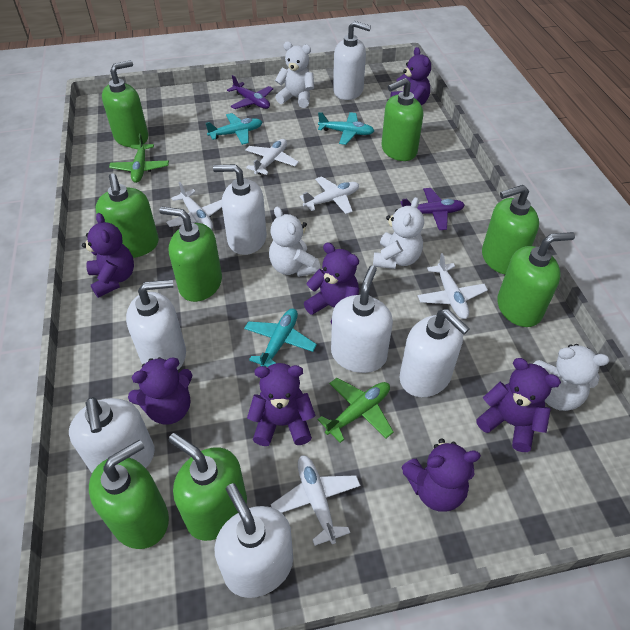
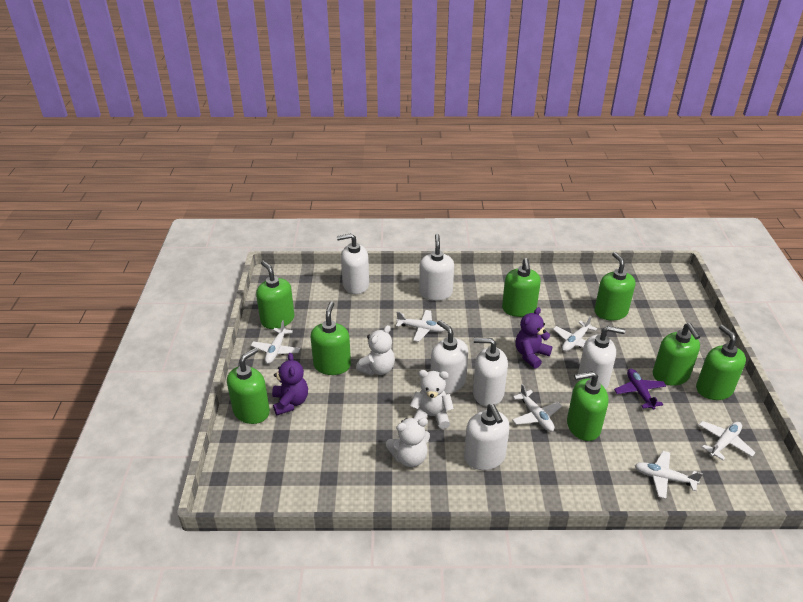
green plane: [109,133,169,183] [318,378,394,443] = 2 -> none = 0
purple plane: [227,75,273,109] [401,188,465,230] = 2 -> [614,369,666,410] = 1
purple teddy bear: [82,213,134,298] [128,357,192,425] [247,363,315,446] [304,243,359,324] [390,47,431,106] [401,438,481,511] [476,358,561,452] = 7 -> [272,353,308,415] [516,307,552,369] = 2
turquoise plane: [206,113,262,145] [244,309,317,367] [318,112,374,145] = 3 -> none = 0
white plane: [166,182,222,230] [245,139,299,175] [271,455,361,546] [300,176,359,214] [417,253,488,319] = 5 -> [251,320,300,364] [396,310,445,342] [512,384,562,432] [553,316,597,351] [635,451,703,499] [699,421,756,460] = 6
white soap dispenser: [69,397,155,473] [126,279,186,370] [213,164,267,255] [215,483,293,598] [331,266,393,373] [333,21,371,100] [400,309,470,397] = 7 -> [337,233,369,294] [419,234,454,301] [431,320,468,394] [464,404,510,470] [473,338,508,406] [578,326,625,389] = 6
white teddy bear: [269,206,320,277] [275,42,314,108] [373,197,424,269] [533,344,609,411] = 4 -> [356,325,395,376] [386,418,430,467] [410,370,454,429] = 3

